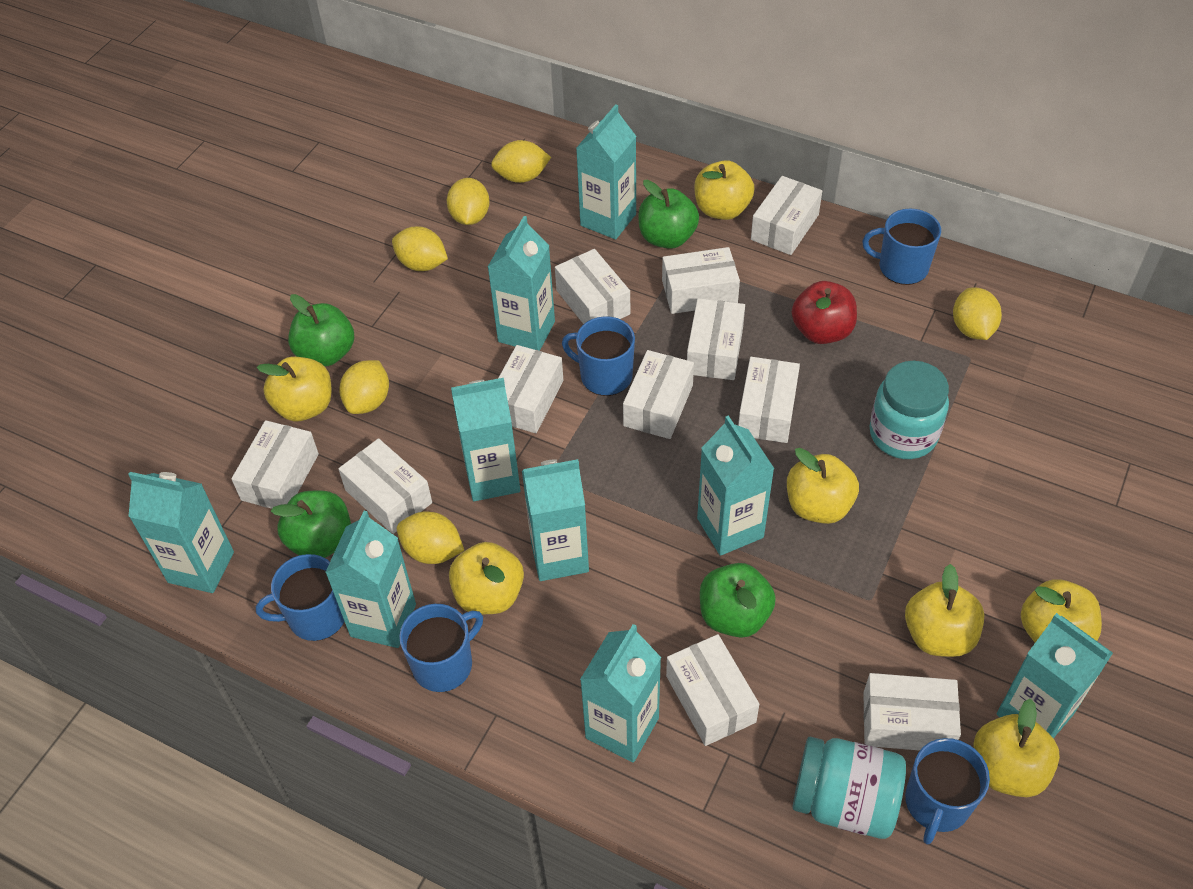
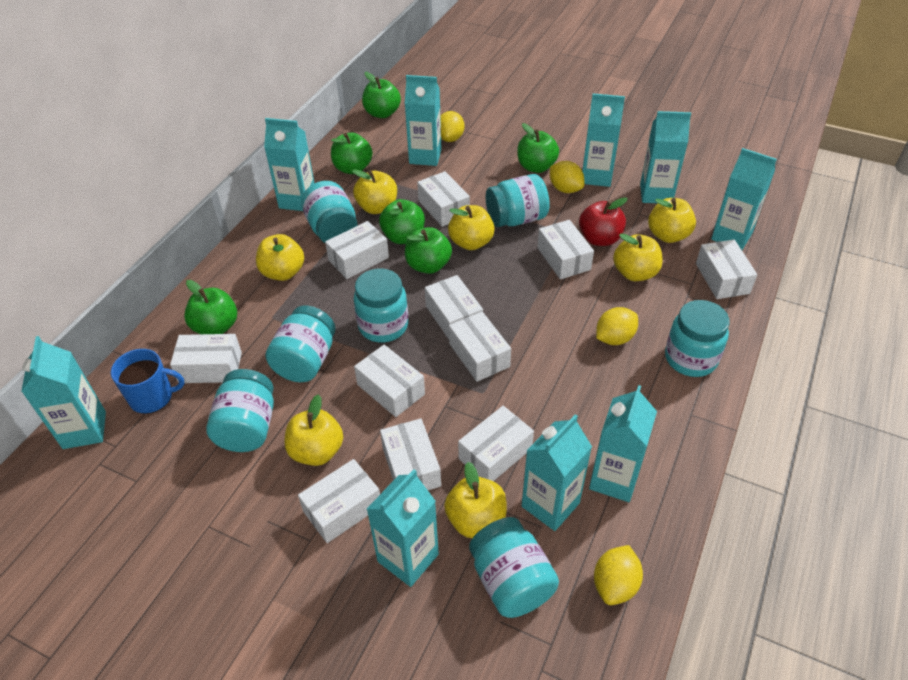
blue mug: [256,554,344,641] [399,604,483,692] [562,316,635,396] [862,209,941,285] [905,738,990,845] = 5 -> [111,349,184,414] = 1
green apple: [271,490,351,558] [288,294,354,366] [638,180,699,249] [700,563,776,638] = 4 -> [184,280,237,334] [331,132,373,174] [362,72,401,118] [379,199,425,244] [405,227,452,274] [517,123,559,173] = 6
turquoise jar: [793,737,906,839] [870,361,949,459] = 2 -> [206,369,274,452] [266,306,336,382] [301,181,357,243] [353,268,408,342] [469,517,559,618] [486,174,550,227] [665,300,730,377] = 7
yellow lemon: [339,360,389,414] [392,226,448,271] [397,511,464,564] [447,178,490,225] [491,140,551,183] [953,288,1002,340] = 6 -> [440,111,464,142] [550,161,584,193] [594,545,643,605] [596,307,638,345] = 4

